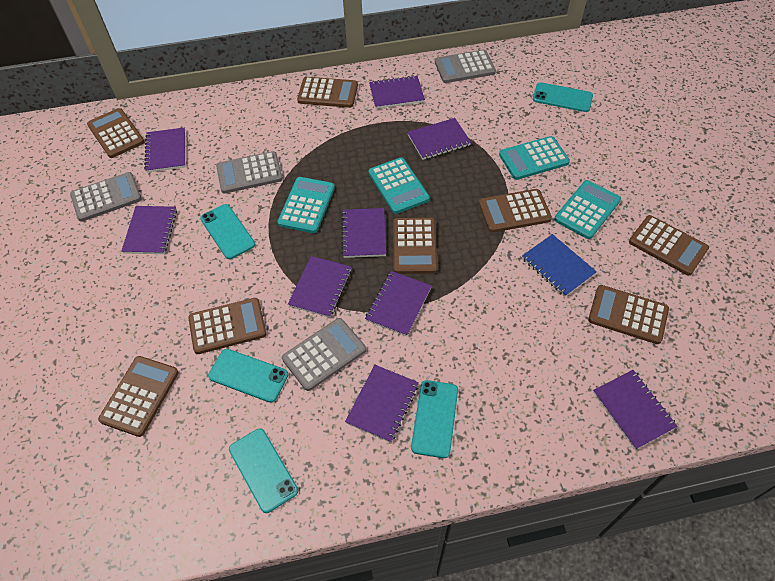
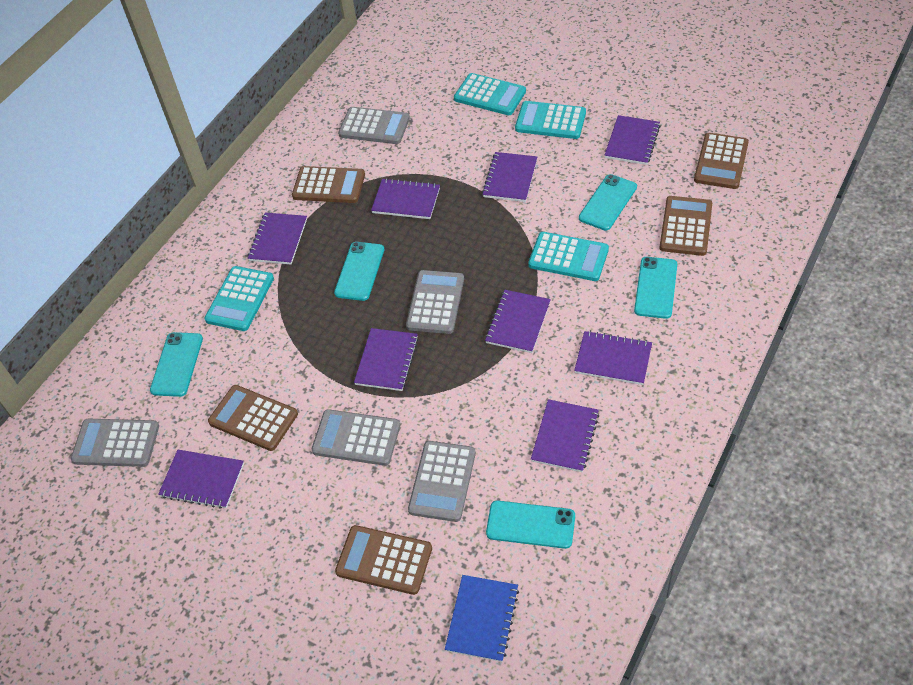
brown calculator: [87,108,145,158] [98,356,179,437] [188,298,266,354] [297,77,358,108] [393,217,437,274] [479,189,552,233] [588,285,669,344] [629,215,709,276] = 8 -> [208,385,298,451] [292,166,365,203] [335,525,432,595] [659,196,712,256] [694,133,749,189] = 5
grey calculator: [70,172,142,222] [216,151,283,194] [282,318,366,391] [435,50,496,83] = 4 -> [71,419,159,467] [312,409,400,466] [338,107,410,144] [406,270,464,334] [408,441,476,522] = 5

